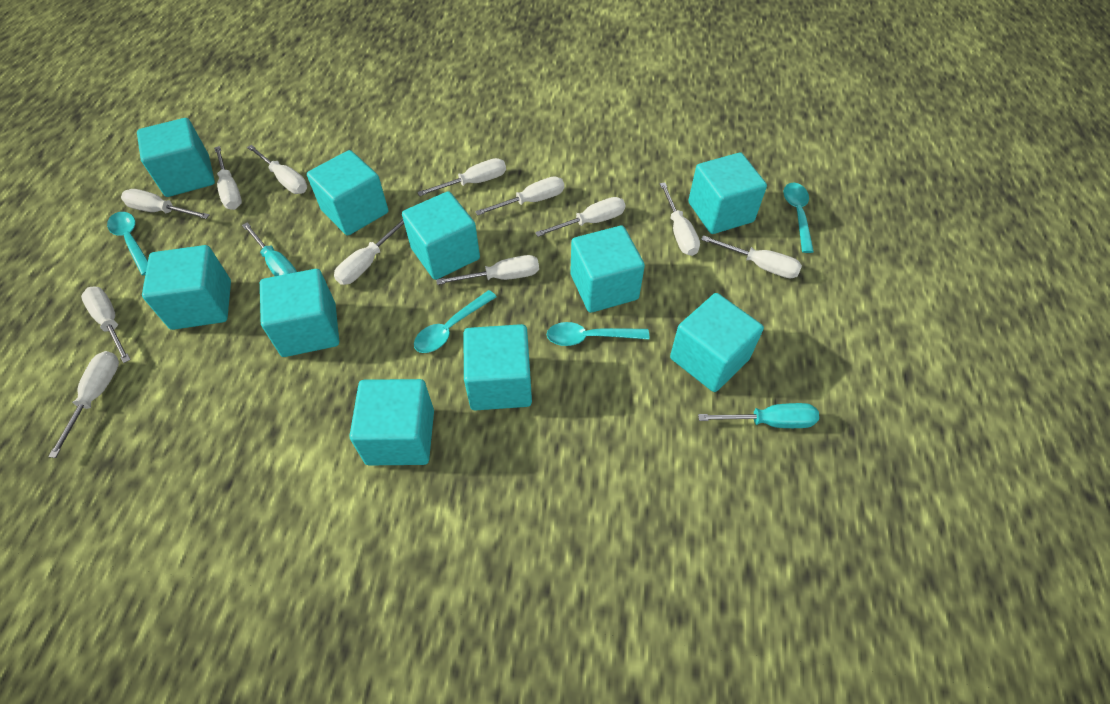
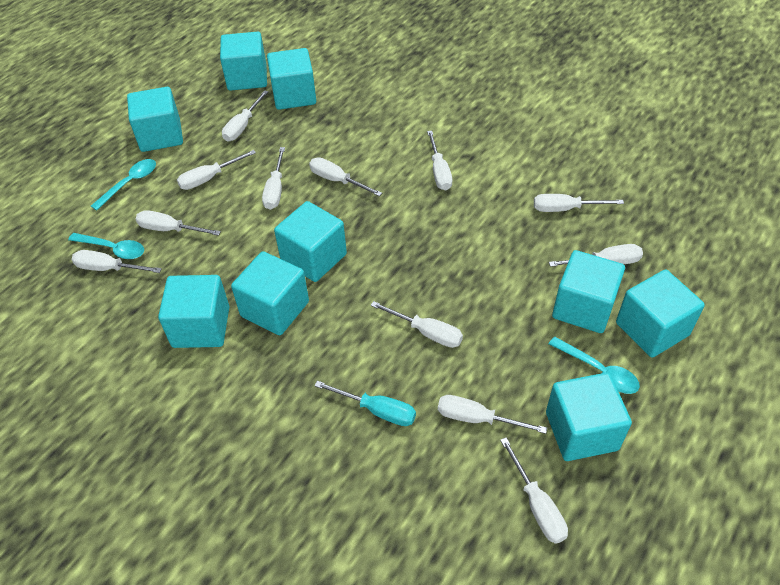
turquoise cube: [137,118,215,197] [142,245,231,330] [260,269,339,357] [307,150,388,236] [350,379,434,465] [402,191,480,280] [464,324,532,411] [570,226,645,313] [670,293,764,392] [688,153,767,234] = 10 -> [127,87,183,152] [158,275,229,348] [220,32,267,91] [231,251,309,335] [267,48,316,110] [274,201,347,282] [546,373,632,461] [552,250,625,333] [616,270,705,358] = 9
turquoise screwdriver: [242,222,297,276] [698,403,819,428] = 2 -> [314,381,416,426] = 1
turquoise spoon: [107,212,148,275] [414,290,496,353] [547,322,649,346] [784,183,814,253] = 4 -> [68,233,144,259] [91,159,156,210] [549,336,640,394] = 3

